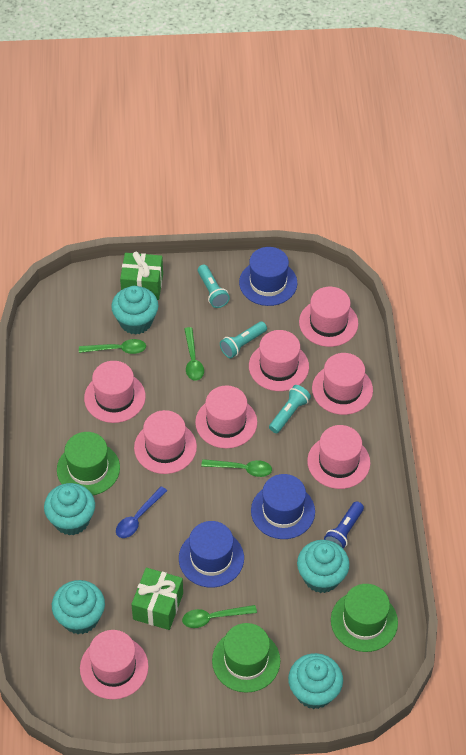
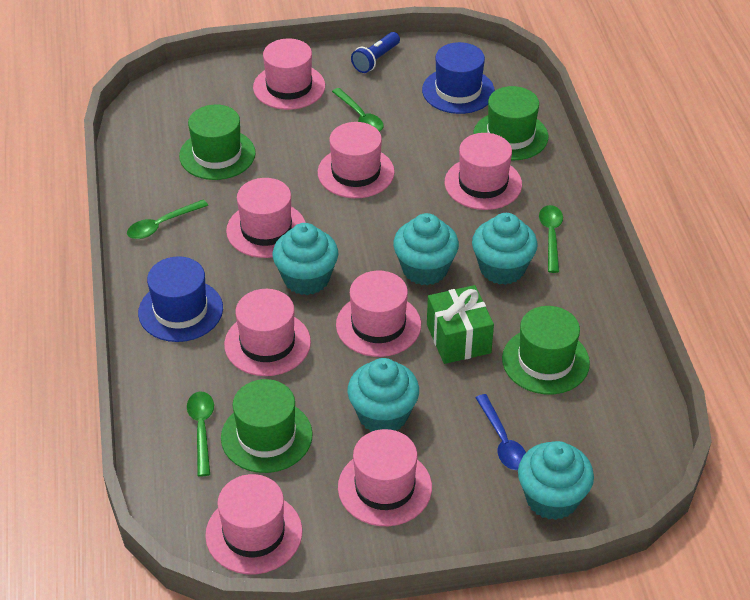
blue hat: [179,521,244,588] [239,247,297,306] [251,474,315,539] = 3 -> [138,256,223,342] [422,42,495,114] = 2
green gift: [120,252,163,300] [131,568,183,630] = 2 -> [427,285,494,364] = 1
green hat: [57,432,120,495] [212,623,280,693] [331,584,398,652] = 3 -> [179,105,256,180] [221,379,313,473] [473,86,548,161] [502,306,590,394] = 4
turquoise flashlight: [198,264,230,308] [220,321,267,358] [269,385,311,433] = 3 -> none = 0

